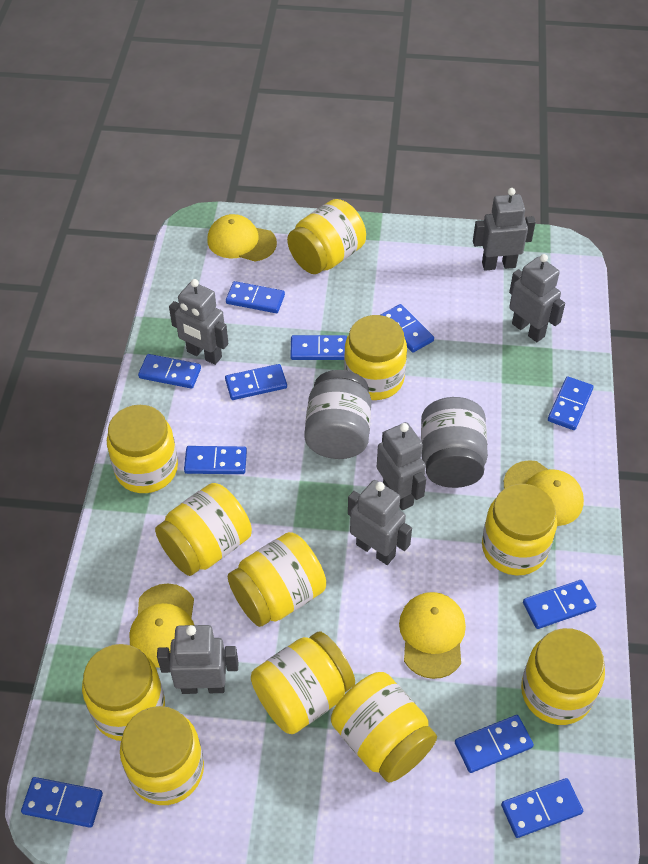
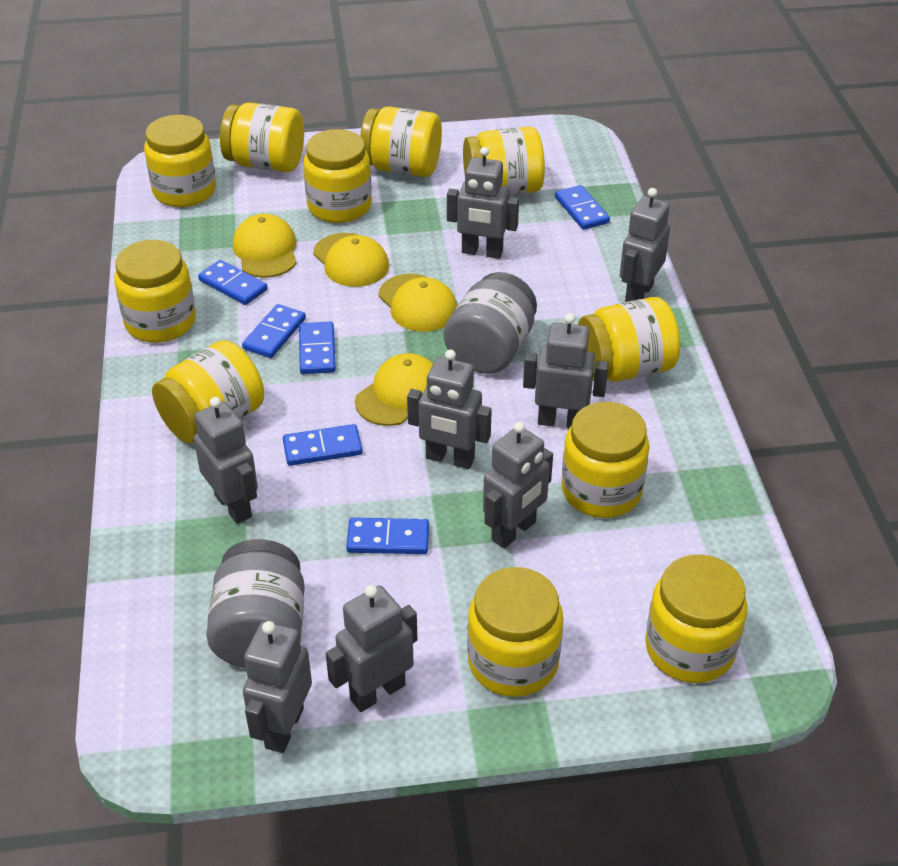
blue domino: [21,777,103,828] [138,354,201,389] [184,446,247,474] [225,364,287,400] [226,281,285,313] [290,335,347,360] [381,304,434,353] [455,715,534,773] [501,778,583,838] [523,580,596,629] [548,376,594,430] = 11 -> [198,260,268,305] [242,304,306,358] [283,424,362,466] [299,321,336,374] [346,517,429,554] [555,185,610,230] = 6
grey robot: [157,625,238,694] [169,279,228,365] [348,480,412,565] [377,422,426,510] [473,188,536,270] [509,254,565,342] = 6 -> [194,397,258,524] [243,621,312,753] [326,585,417,712] [407,349,492,469] [447,147,519,259] [483,422,553,549] [523,313,609,428] [620,188,670,302] = 8

